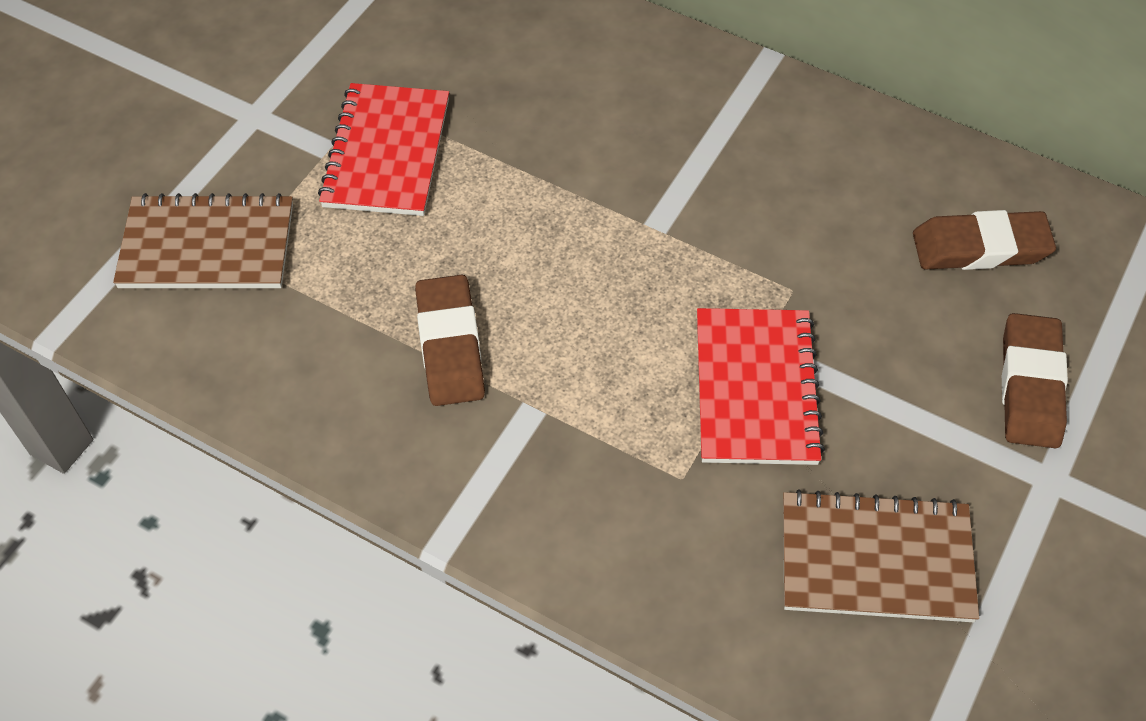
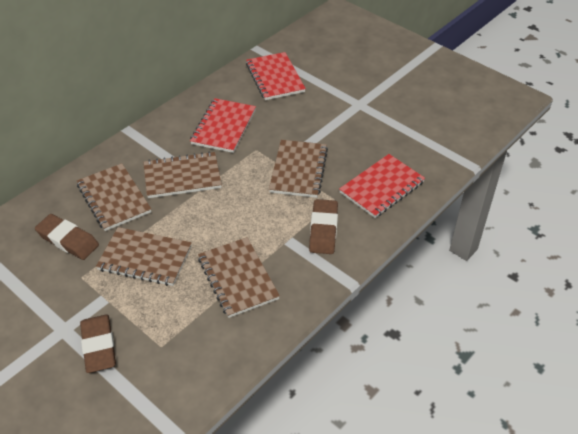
brown notebook: [113,193,293,288] [783,490,979,622] = 2 -> [77,163,151,231] [96,227,192,286] [143,151,222,198] [198,237,280,318] [269,140,328,198] = 5
red notebook: [318,83,449,216] [697,308,825,465] = 2 -> [190,98,256,153] [246,52,306,100] [339,154,425,218] = 3

